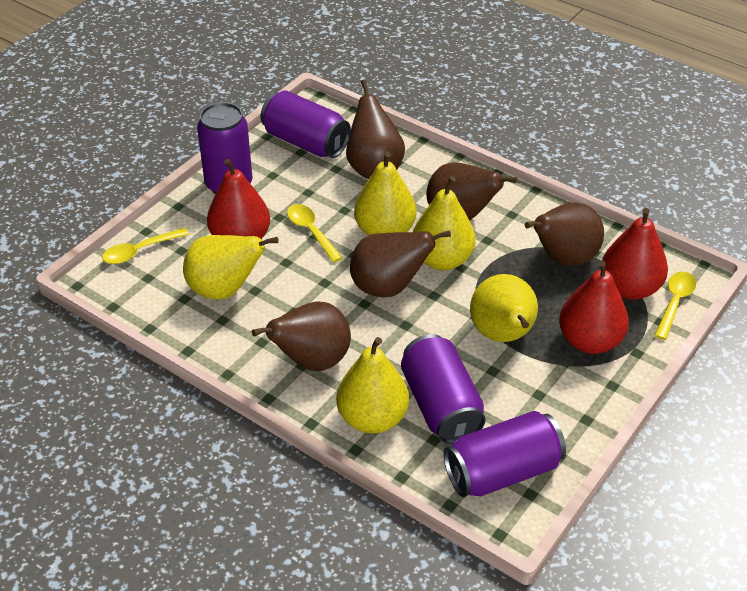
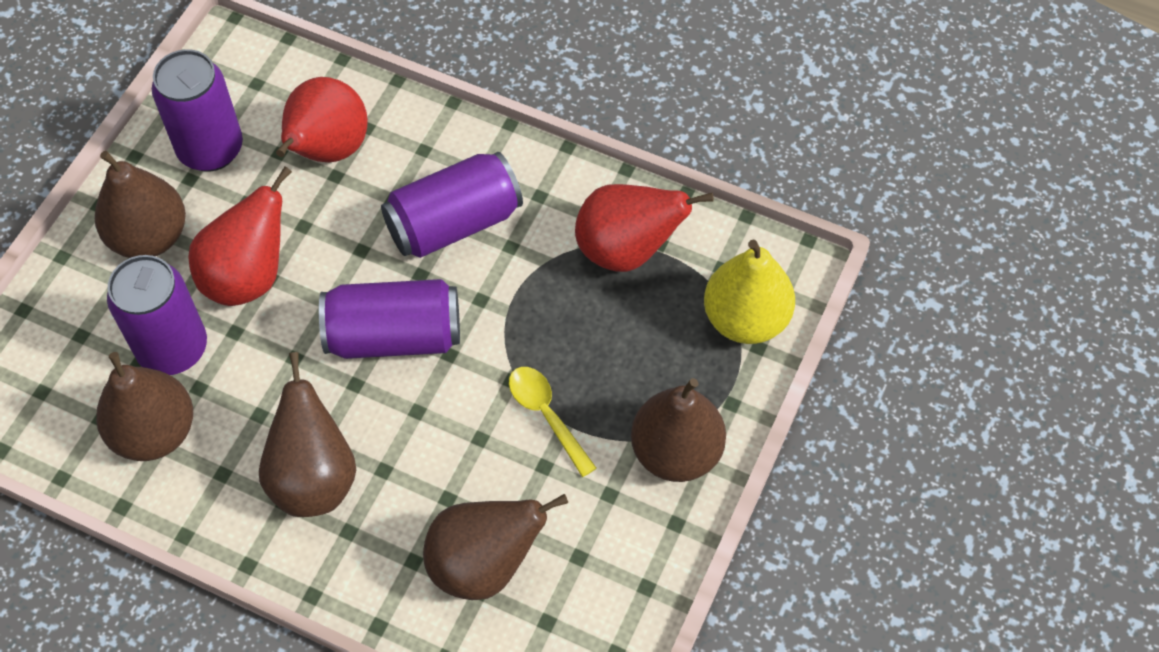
yellow pear: [183,235,279,299] [336,337,409,433] [354,152,417,236] [413,177,475,270] [470,274,538,342] = 5 -> [704,240,795,344] = 1
yellow spoon: [102,228,189,264] [287,204,343,263] [654,271,696,340] = 3 -> [509,367,597,477] = 1

